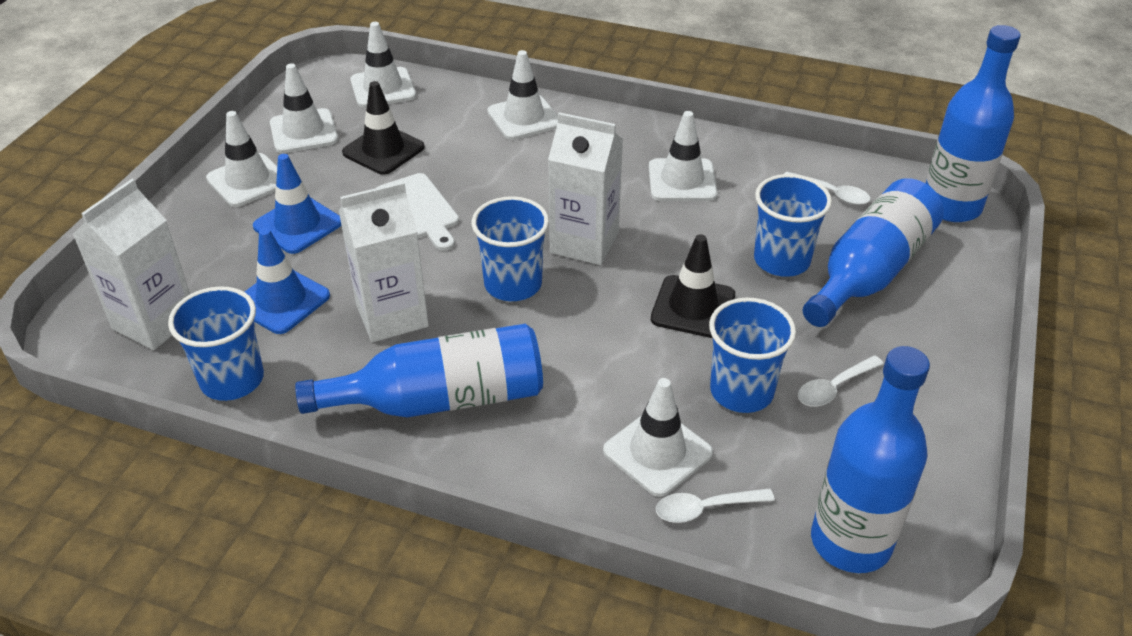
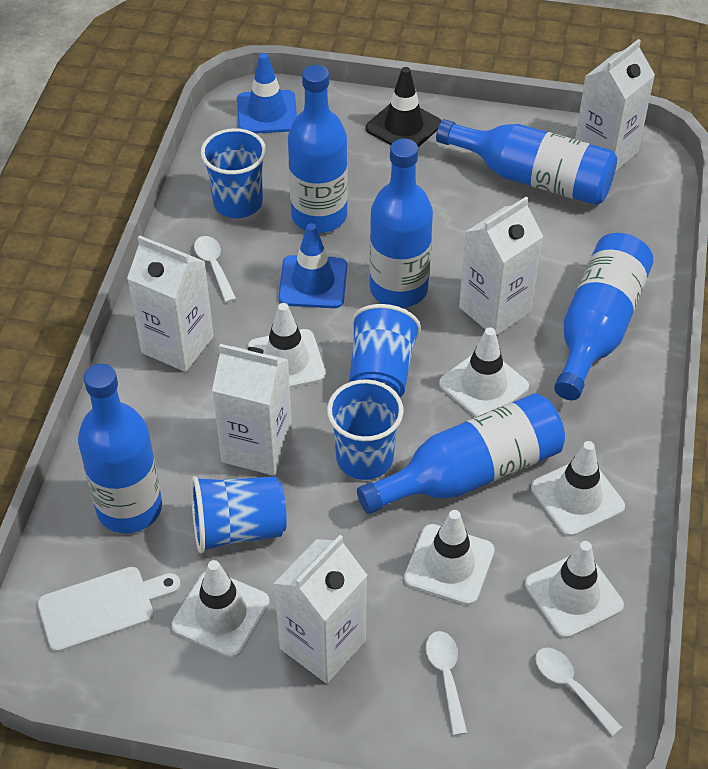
black traffic cone: [342,81,425,175] [651,234,735,338] = 2 -> [366,67,441,147] = 1
blue bottle: [295,324,543,418] [803,178,944,327] [811,346,930,573] [926,25,1021,222] = 4 -> [78,364,162,533] [288,65,348,233] [357,393,565,514] [369,139,433,308] [436,119,617,205] [554,233,653,400] = 6
white carton: [73,179,190,350] [339,182,429,342] [548,112,623,265] = 3 -> [127,235,214,372] [212,344,292,475] [274,535,367,684] [459,197,543,336] [575,39,655,172] = 5

